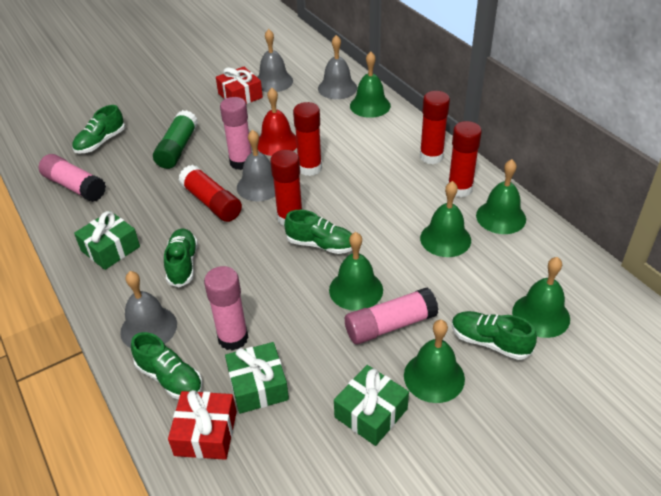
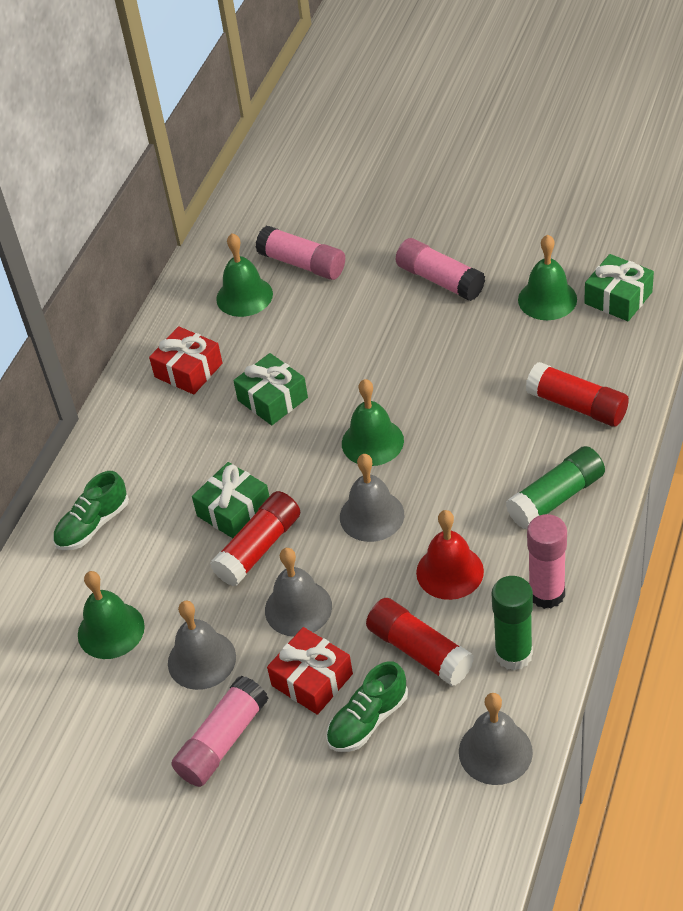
green bell: [329,232,383,311] [350,52,391,118] [404,320,465,403] [420,181,471,257] [476,159,526,234] [512,257,570,338] = 6 -> [78,571,145,659] [216,233,273,317] [342,379,404,466] [518,235,577,320] = 4
green glue stick: [153,110,198,169] = 1 -> [492,576,533,671] [506,446,605,529] = 2
green shoe: [72,105,125,153] [131,332,203,399] [164,228,198,287] [284,210,352,254] [452,311,537,360] = 5 -> [53,471,129,550] [326,661,408,752] = 2
red glue stick: [178,165,242,222] [270,150,302,225] [293,102,322,176] [420,91,450,164] [448,121,482,197] = 5 -> [210,491,300,586] [366,598,474,686] [526,362,629,426] = 3

